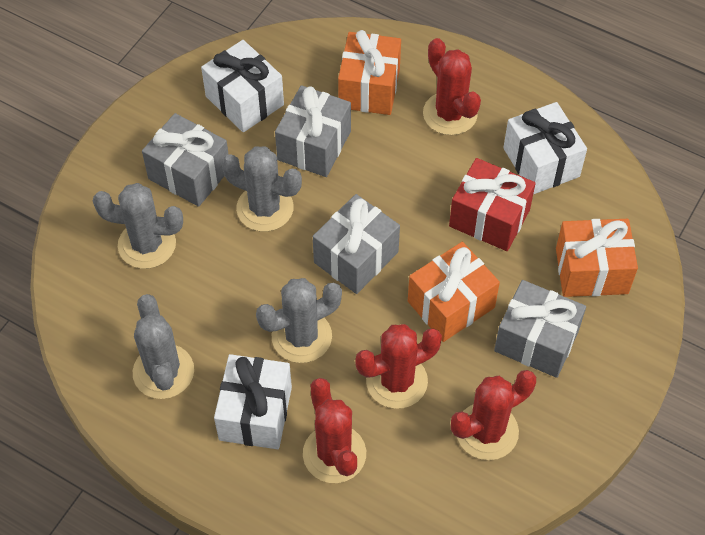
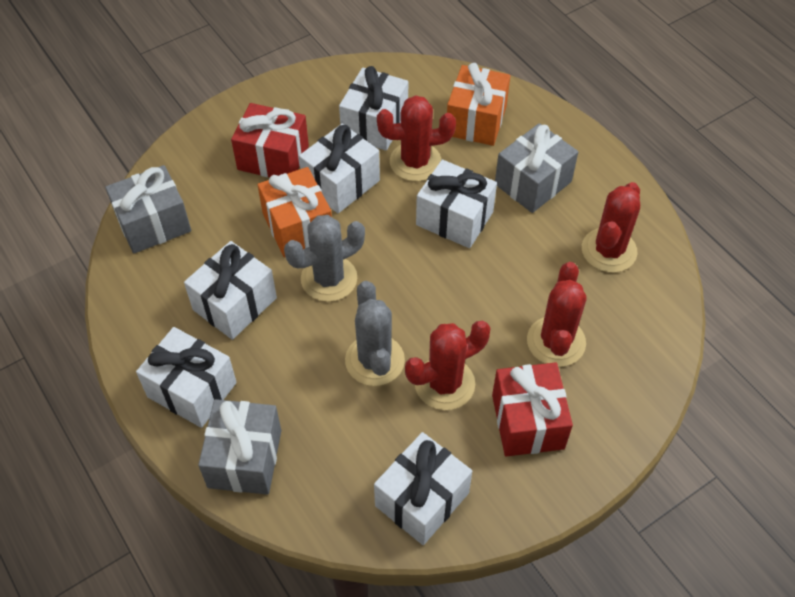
grey cactus: [93,183,183,269] [133,294,194,399] [221,146,302,232] [256,278,342,363] = 4 -> [284,215,365,302] [345,281,405,386] = 2
grey gift: [142,113,228,207] [275,85,351,177] [313,194,400,294] [494,280,586,378] = 4 -> [105,165,191,254] [198,399,281,495] [495,123,578,213] = 3
orange gift: [338,30,401,115] [408,242,500,342] [556,219,638,297] = 3 -> [258,167,332,257] [447,63,510,146] = 2
red gift: [449,158,536,251] = 1 -> [231,103,309,177] [492,362,573,457] = 2
white gift: [201,40,284,132] [214,354,292,449] [503,102,587,194] = 3 -> [136,327,237,428] [184,241,277,340] [299,124,380,213] [339,66,408,151] [374,432,472,545] [416,160,497,248] = 6

